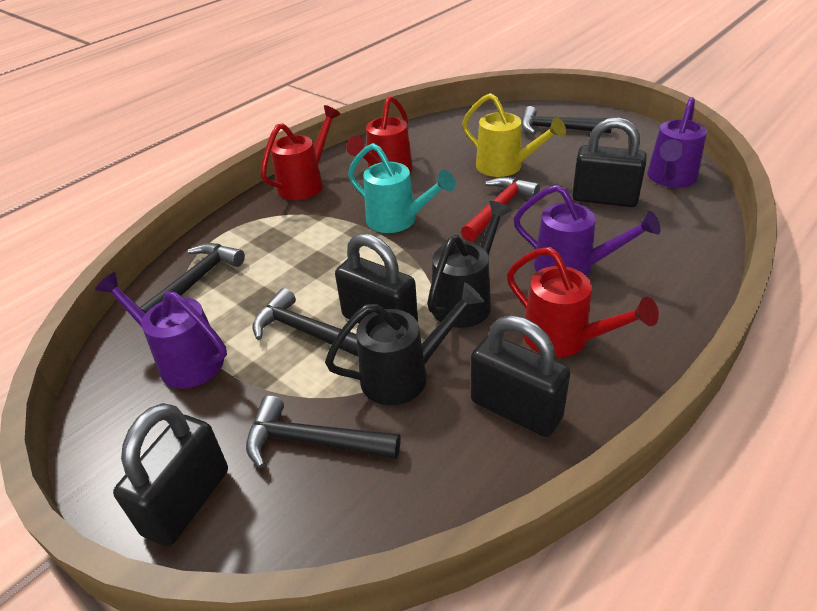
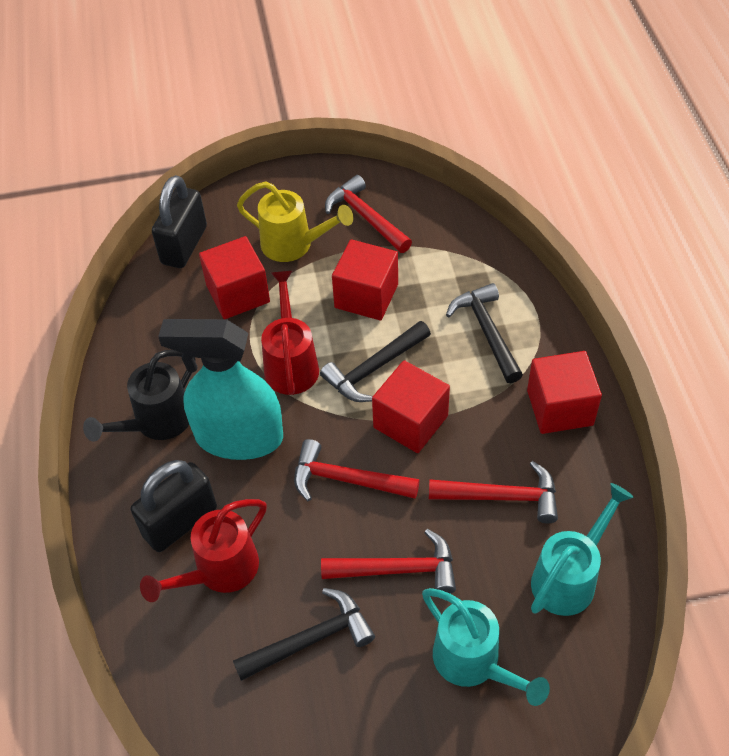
black hammer: [140,243,245,313] [246,395,400,469] [252,288,358,357] [521,106,612,135] = 4 -> [233,588,375,681] [320,321,431,402] [446,283,523,383] = 3
black padlock: [113,403,228,547] [335,233,418,323] [471,315,570,437] [572,117,647,207] = 4 -> [131,460,217,552] [152,175,207,268] = 2
black watering can: [325,282,485,405] [427,201,512,328] = 2 -> [83,350,195,442] = 1
purple watering can: [95,272,227,389] [513,184,661,276] [647,97,707,188] = 3 -> none = 0
red cube: none = 0 -> [199,236,270,319] [332,239,398,320] [372,360,450,453] [527,351,602,434] = 4
red hammer: [461,177,540,241] = 1 -> [294,439,420,501] [321,529,456,594] [325,175,412,253] [429,461,558,524] = 4
red watering can: [261,105,341,200] [346,96,413,173] [507,247,659,357] = 3 -> [140,499,267,602] [261,271,319,395] = 2
turquoise spray bottle: none = 0 -> [158,319,283,460] = 1
turquoise watering can: [348,143,455,233] = 1 -> [422,588,550,706] [531,483,633,616] = 2

